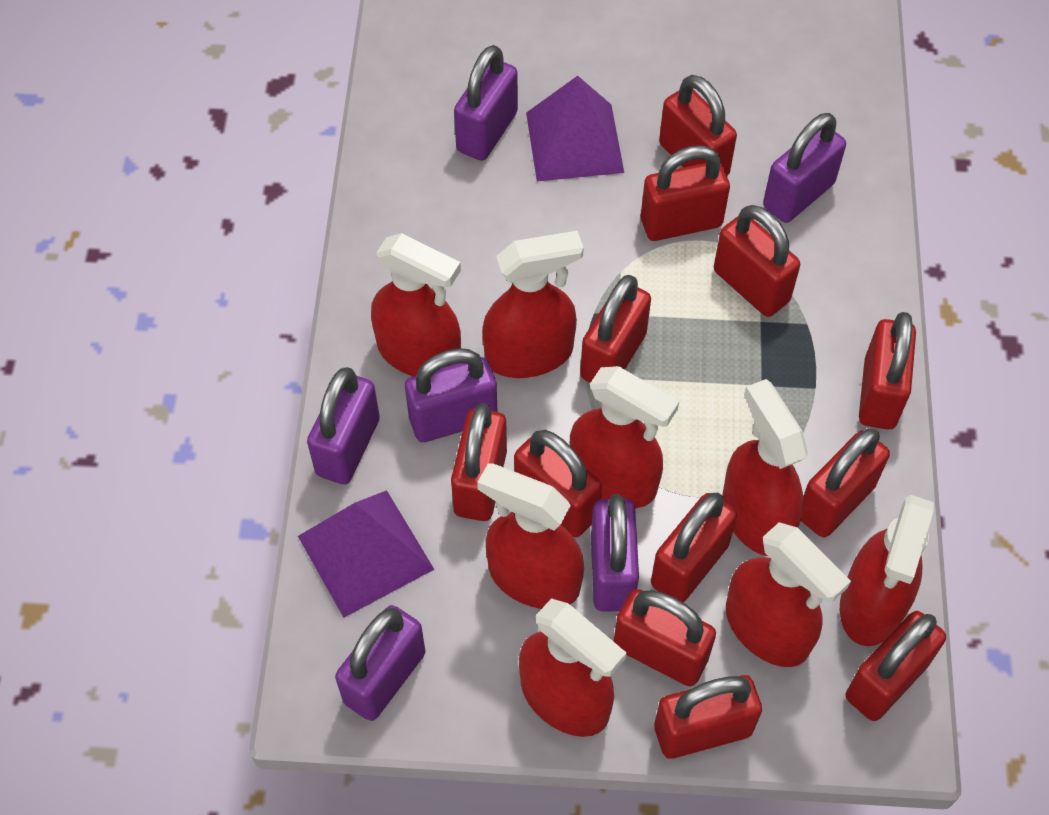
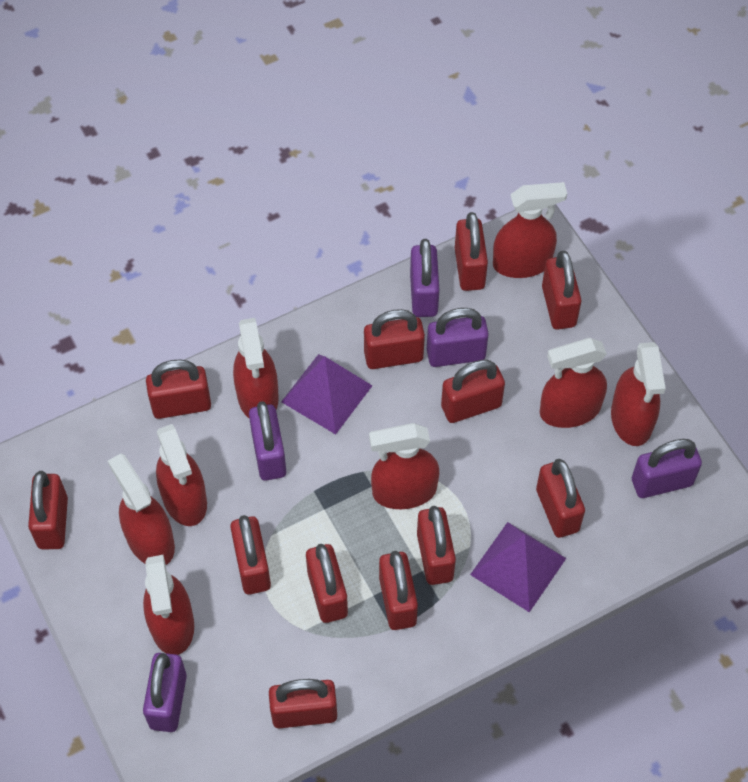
purple padlock: [307,367,380,485] [335,605,425,721] [405,348,497,442] [454,45,518,161] [591,494,639,612] [763,113,846,223] = 6 -> [143,653,187,732] [249,401,286,481] [410,239,440,317] [427,308,489,367] [632,439,702,498] = 5

